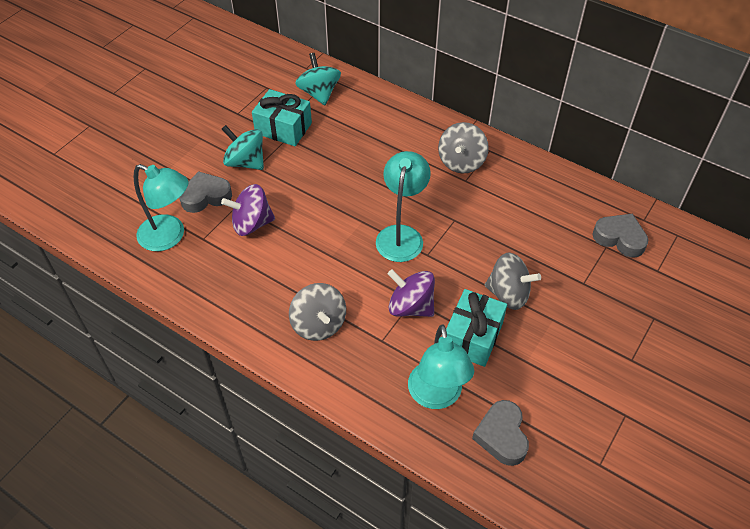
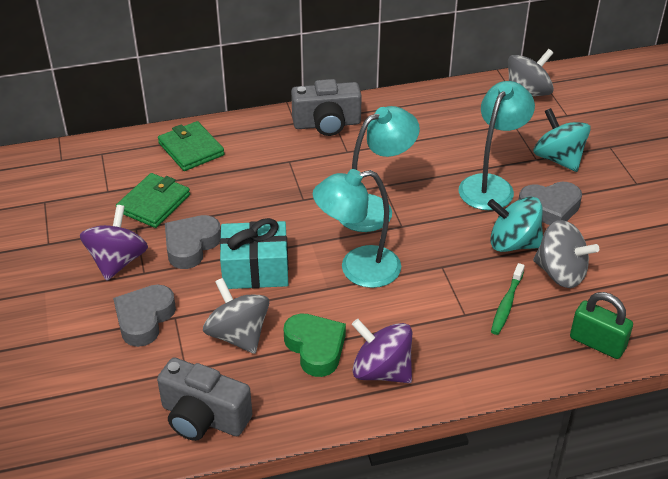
green heart: none = 0 -> [284,314,346,377] = 1
green padlock: none = 0 -> [570,292,633,359] = 1
green toothbrush: none = 0 -> [491,263,525,335] = 1
green wallet: none = 0 -> [116,173,190,228] [158,121,224,171] = 2
grey camera: none = 0 -> [157,358,252,441] [291,79,362,136] = 2
turquoise gift: [252,89,312,146] [446,289,507,367] = 2 -> [220,218,288,289] = 1

